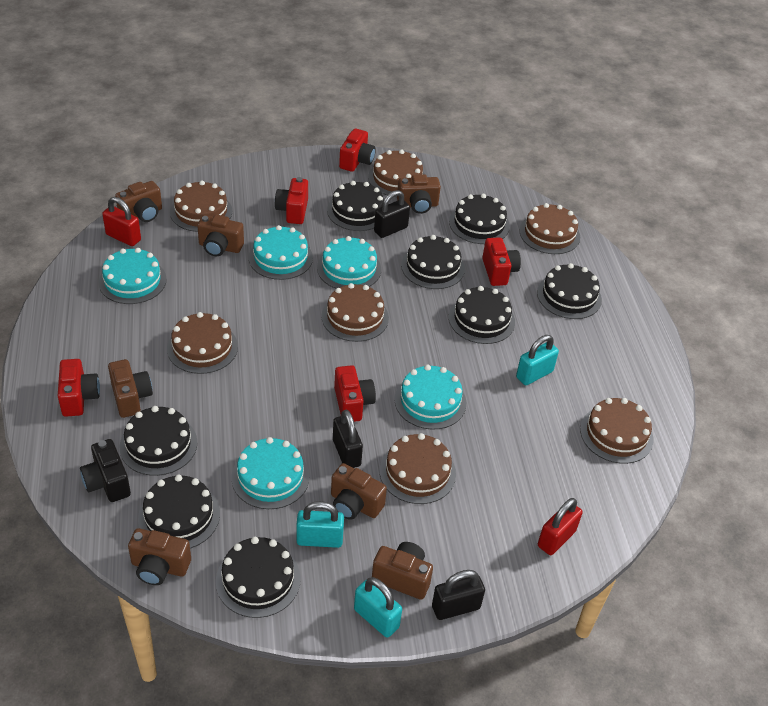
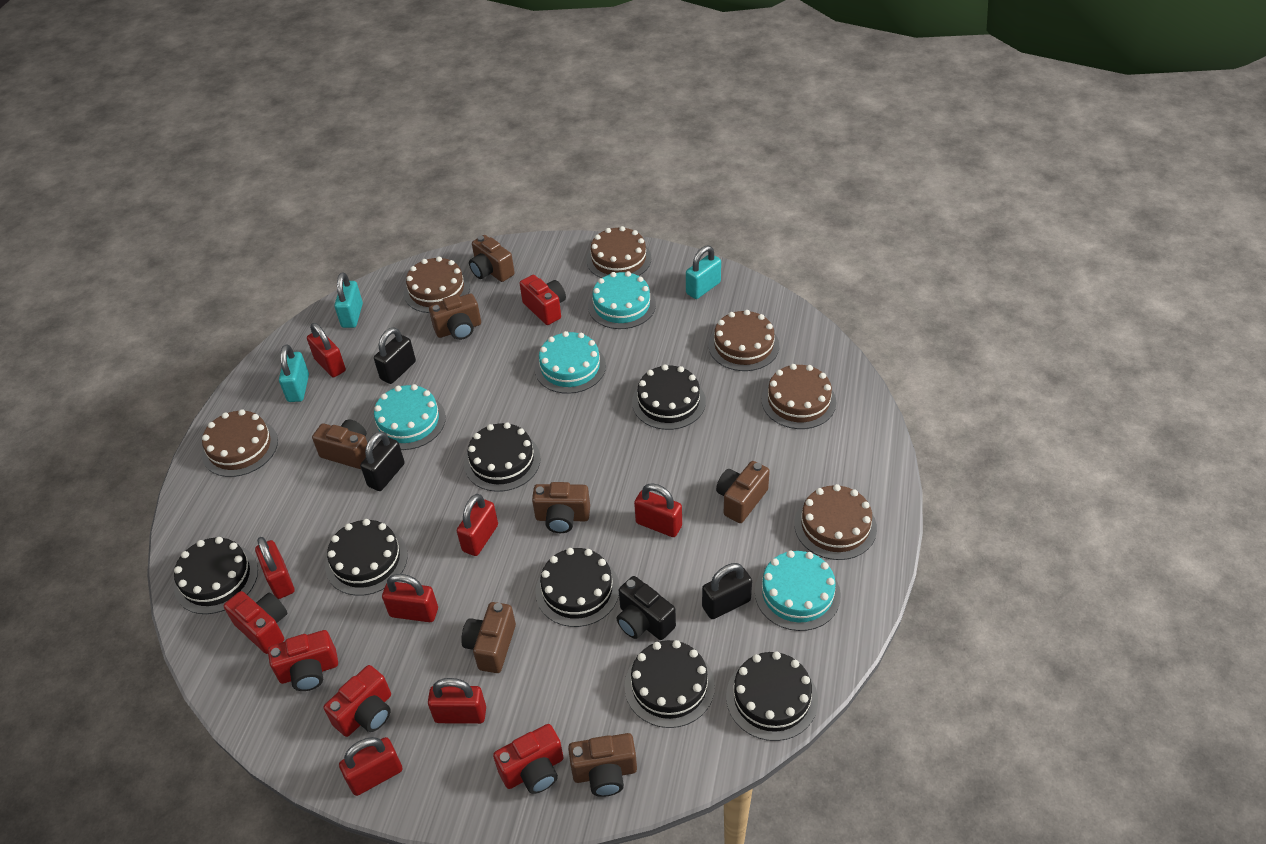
black cake: [119,406,198,476] [138,475,220,548] [216,537,301,618] [327,181,384,231] [401,235,465,289] [449,194,510,244] [449,286,515,344] [537,263,602,319] = 8 -> [174,537,258,614] [325,519,408,596] [464,422,541,492] [535,548,620,627] [624,640,715,728] [632,364,706,430] [726,652,818,741] = 7
brown cake: [167,312,238,374] [170,180,232,232] [321,283,389,342] [368,150,425,197] [380,433,456,504] [519,203,580,254] [580,398,653,464] = 7 -> [202,409,278,477] [404,256,470,313] [586,226,652,278] [709,310,779,371] [762,364,836,429] [794,484,877,560] = 6
red padlock: [102,197,141,246] [538,498,583,555] = 2 -> [255,537,294,599] [307,323,346,377] [339,737,402,796] [382,574,438,622] [428,678,486,724] [457,494,498,556] [634,483,682,537] = 7
turquoise cake: [98,248,167,304] [231,437,310,509] [248,225,313,280] [317,236,381,288] [394,365,466,430] = 5 -> [372,384,446,450] [535,331,606,394] [588,271,656,329] [755,550,841,631] = 4

